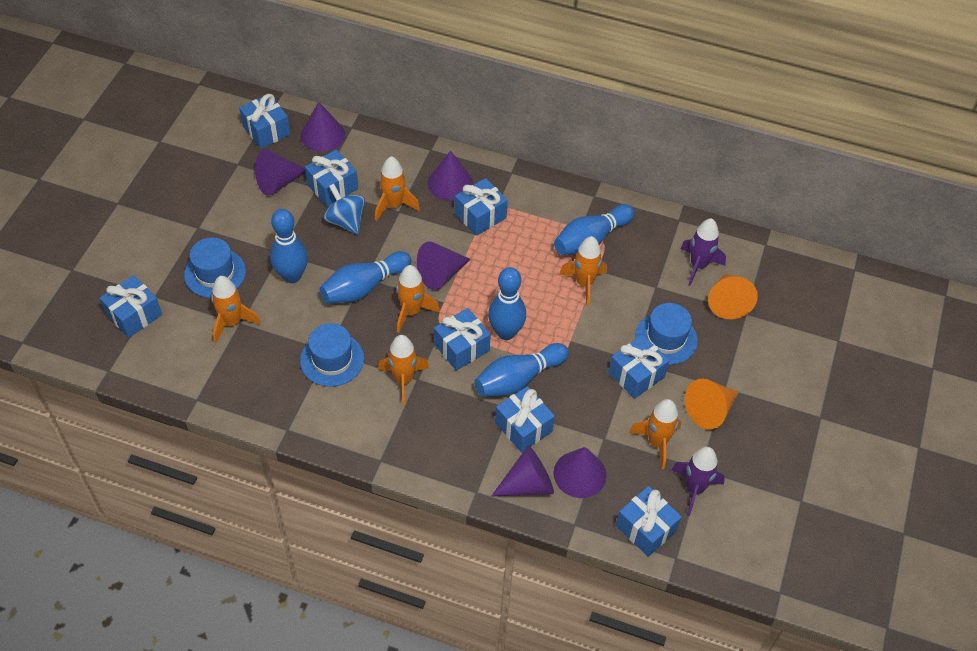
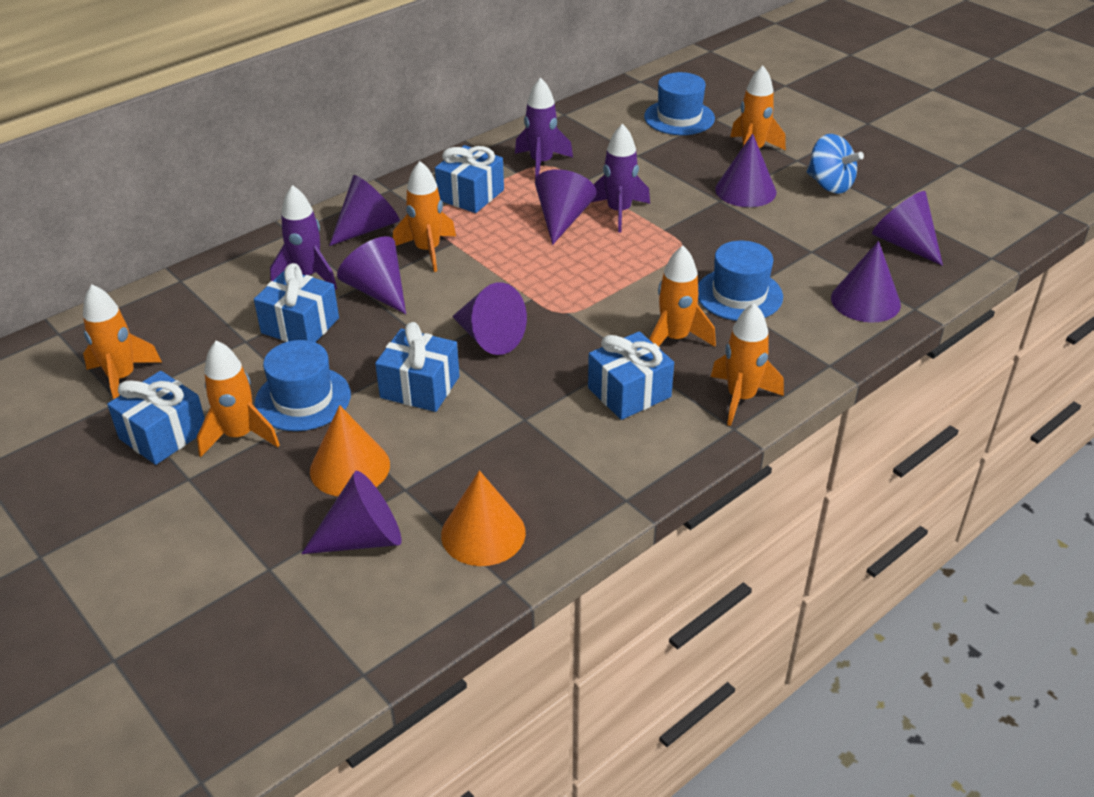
blue bowling pin: [270,209,308,283] [319,251,411,303] [474,343,569,397] [488,267,526,340] [554,204,635,255] = 5 -> none = 0
blue gift: [100,275,162,338] [239,94,291,149] [305,150,358,206] [434,308,491,371] [455,178,508,236] [495,386,555,453] [609,335,669,399] [616,486,682,557] = 8 -> [107,371,205,465] [254,263,339,342] [375,322,459,412] [435,145,504,213] [588,331,674,420] = 5
purple cone: [255,149,306,196] [301,102,345,152] [417,241,471,290] [428,151,473,201] [491,446,554,497] [554,447,607,498] = 6 -> [301,471,401,554] [329,175,400,246] [337,236,406,314] [452,282,527,355] [535,169,597,245] [715,133,776,207] [831,241,901,323] [872,191,943,266] = 8
purple rocket: [671,447,725,516] [680,218,726,286] = 2 -> [270,185,337,290] [515,78,573,179] [592,124,650,232] = 3

